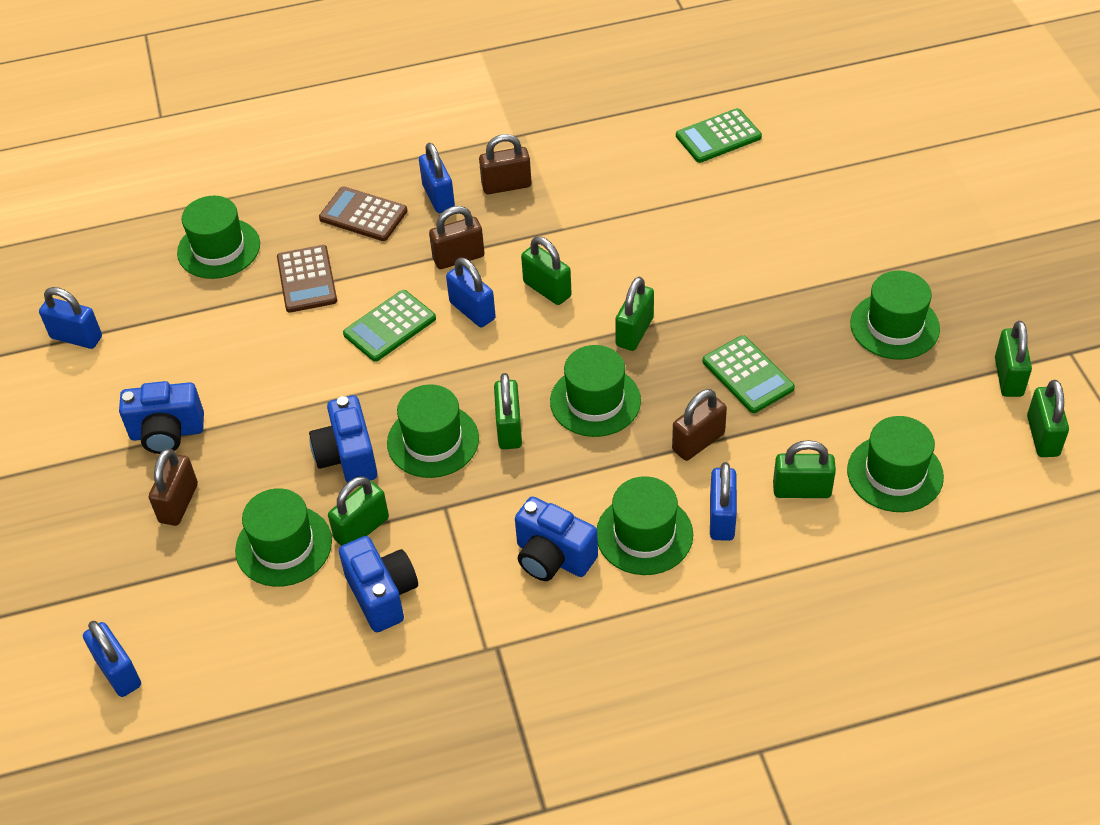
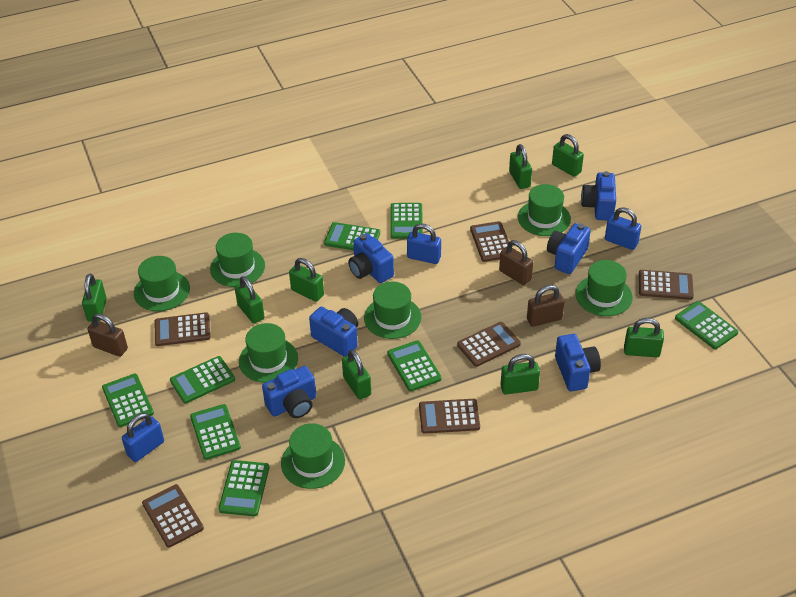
blue camera: [119,381,204,454] [309,395,377,483] [339,536,418,632] [515,496,598,581] = 4 -> [262,366,316,418] [309,307,358,357] [348,233,394,283] [547,223,591,274] [555,334,601,391] [581,171,616,221] = 6
blue padlock: [39,287,102,349] [83,621,141,697] [419,143,455,213] [446,258,496,327] [710,462,737,541] = 5 -> [122,413,164,462] [407,224,441,264] [605,207,641,250] = 3
brown calculator: [277,245,337,313] [319,186,407,241] = 2 -> [142,484,204,548] [155,312,210,346] [419,399,480,434] [457,322,521,367] [470,221,509,262] [639,270,694,300] = 6
brown padlock: [149,449,198,526] [429,206,484,269] [479,134,531,194] [672,389,727,461] = 4 -> [87,314,128,357] [499,240,533,285] [527,285,565,327] = 3
green calculator: [343,290,436,362] [676,108,762,163] [702,335,795,413] = 3 -> [102,374,154,427] [170,356,235,403] [190,404,241,460] [218,460,269,516] [324,222,380,250] [387,340,442,391] [390,203,423,239] [675,301,738,349] = 8
green padlock: [328,476,389,546] [494,373,522,449] [521,236,572,305] [615,277,654,351] [773,440,836,498] [995,321,1032,397] [1027,380,1069,457] = 7 -> [82,274,107,322] [235,276,265,323] [289,258,324,302] [342,350,371,400] [500,354,540,394] [509,144,532,189] [552,134,584,177] [624,318,664,357] = 8

